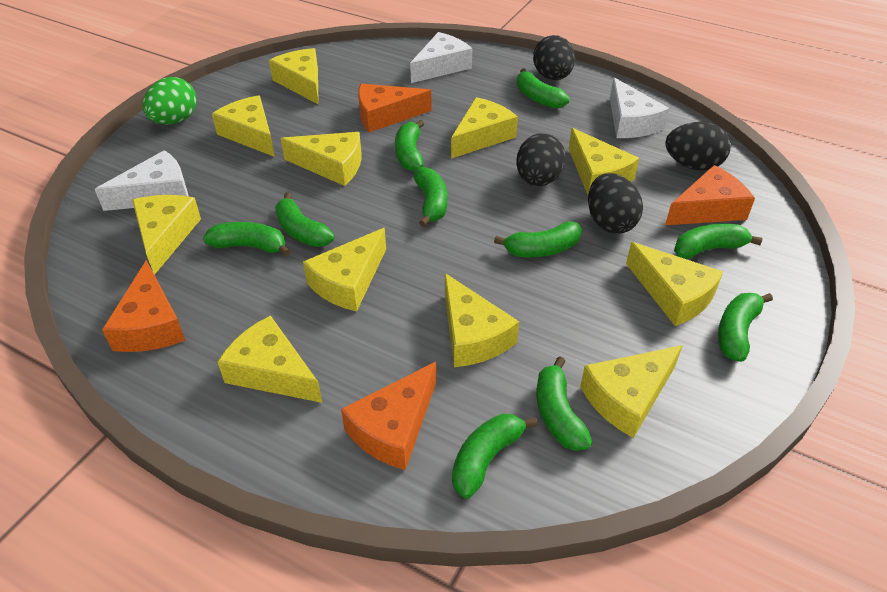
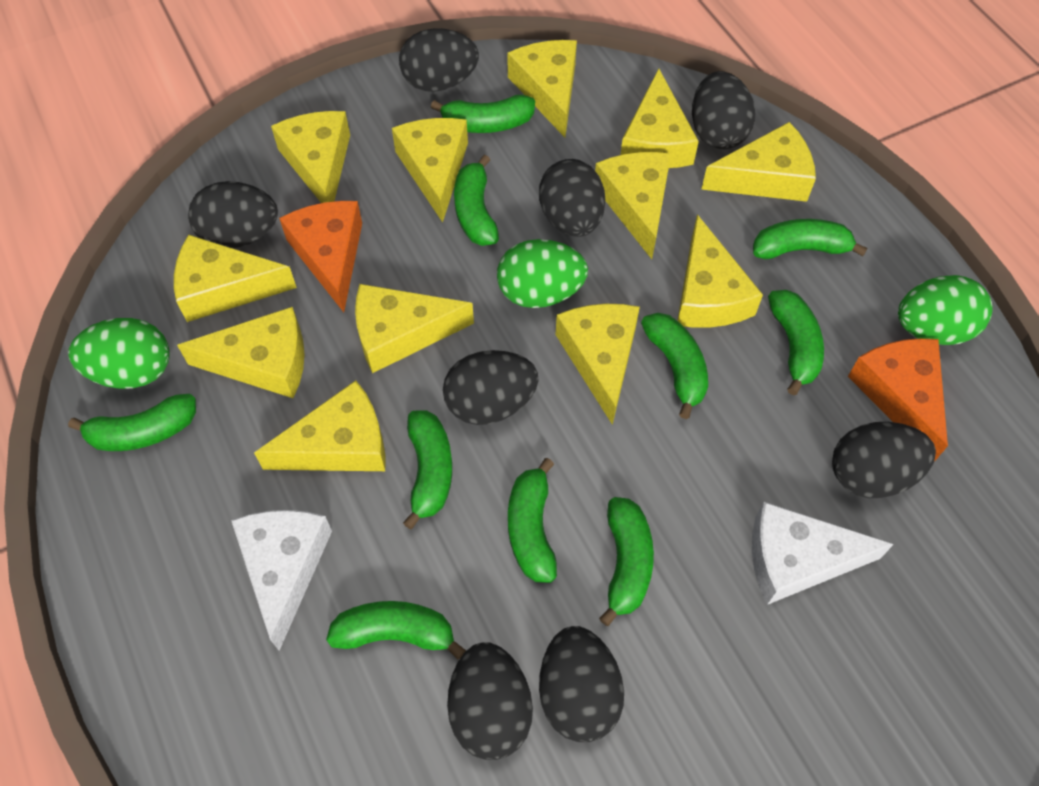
black egg: [516,133,566,186] [533,35,575,80] [588,173,643,234] [665,122,731,171] = 4 -> [188,181,278,248] [399,28,479,92] [443,350,539,425] [447,642,533,760] [539,159,605,237] [539,626,624,742] [692,71,755,149] [832,422,936,498] = 8
green egg: [143,77,197,125] = 1 -> [68,318,170,389] [497,239,588,308] [898,275,993,345] = 3
orange cheese: [102,260,185,352] [341,362,436,470] [358,84,432,132] [665,165,755,225] = 4 -> [279,201,362,312] [848,338,948,462] = 2
white cheese: [95,150,188,211] [410,32,472,83] [610,77,669,138] = 3 -> [231,510,332,651] [752,502,894,605] = 2
yellow cheese: [132,195,201,275] [212,95,275,157] [218,315,322,403] [269,48,319,105] [281,132,361,186] [303,228,386,312] [445,273,519,367] [451,97,518,159] [569,128,639,195] [580,345,683,438] [626,242,723,326] = 11 -> [174,234,297,322] [177,307,305,398] [254,380,385,471] [271,111,350,203] [355,284,474,373] [392,118,468,222] [507,40,577,137] [556,304,640,425] [595,152,671,259] [620,68,699,168] [677,215,763,328] [701,122,816,202] = 12

